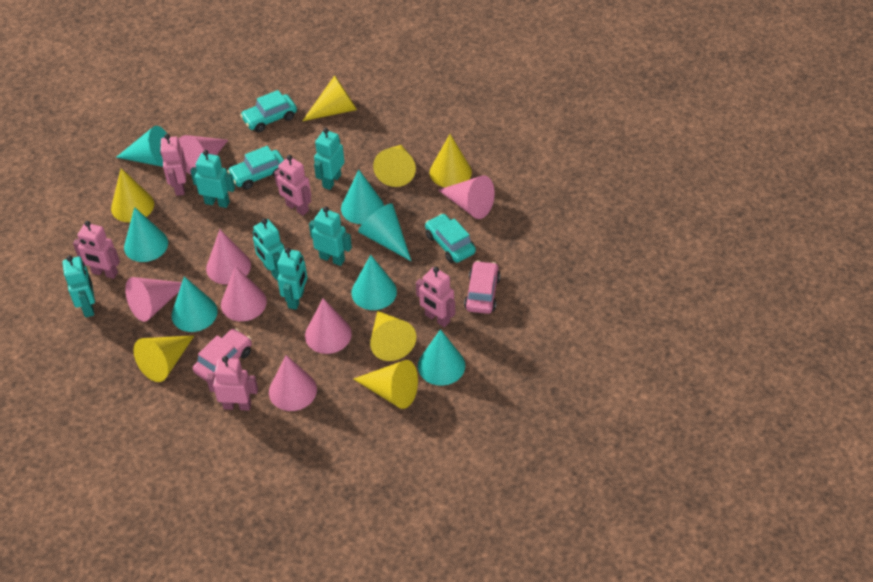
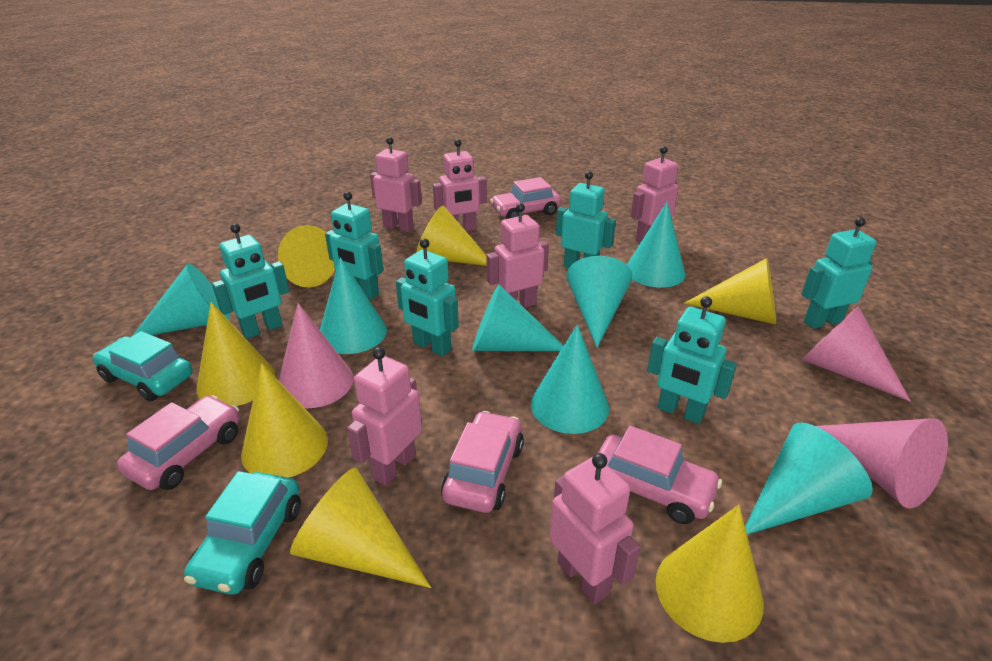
pink car: [193,328,252,381] [464,261,501,314] = 2 -> [117,395,240,490] [441,411,524,513] [490,177,561,219] [598,426,722,524] = 4
pink cone: [125,277,182,322] [179,135,228,175] [206,230,251,284] [221,266,267,321] [269,355,317,411] [305,298,352,354] [438,176,495,219] = 7 -> [279,303,354,409] [801,306,911,402] [816,418,948,508] = 3
pink robot: [73,221,120,279] [160,134,186,196] [206,356,258,411] [274,155,311,216] [416,267,455,327] = 5 -> [347,347,422,486] [370,137,422,232] [433,139,487,231] [487,203,549,307] [550,453,640,604] [631,146,679,243] = 6
turquoise car: [227,146,284,190] [240,90,297,133] [425,213,476,263] = 3 -> [93,331,193,401] [184,471,301,595] = 2

